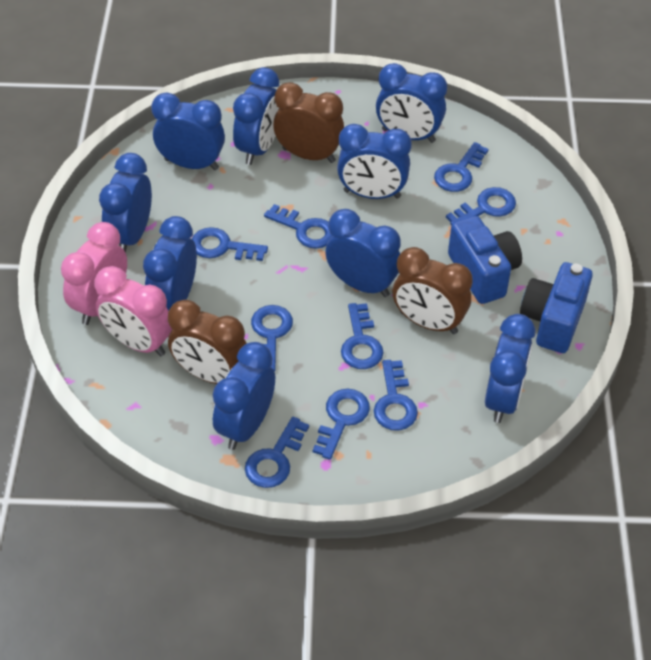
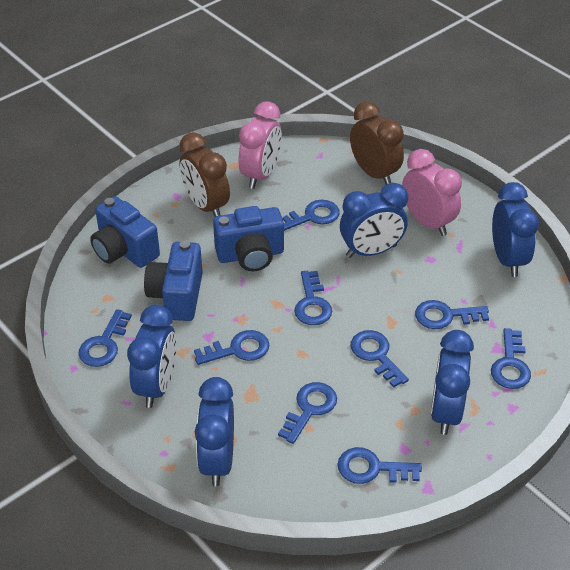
blue camera: [448,216,522,304] [520,262,593,353] = 2 -> [90,196,160,268] [144,240,203,321] [213,206,284,271] = 3
blue clock: [99,153,152,253] [143,216,197,310] [151,92,225,170] [213,342,275,450] [233,67,279,165] [325,209,401,297] [337,124,412,199] [376,63,447,143] [485,314,535,423] = 9 -> [127,304,177,408] [195,377,234,486] [340,183,408,258] [431,330,474,435] [492,182,539,277] = 5
brown clock: [168,300,247,384] [273,82,344,163] [393,247,473,334] = 3 -> [179,132,230,217] [350,101,404,185] = 2

